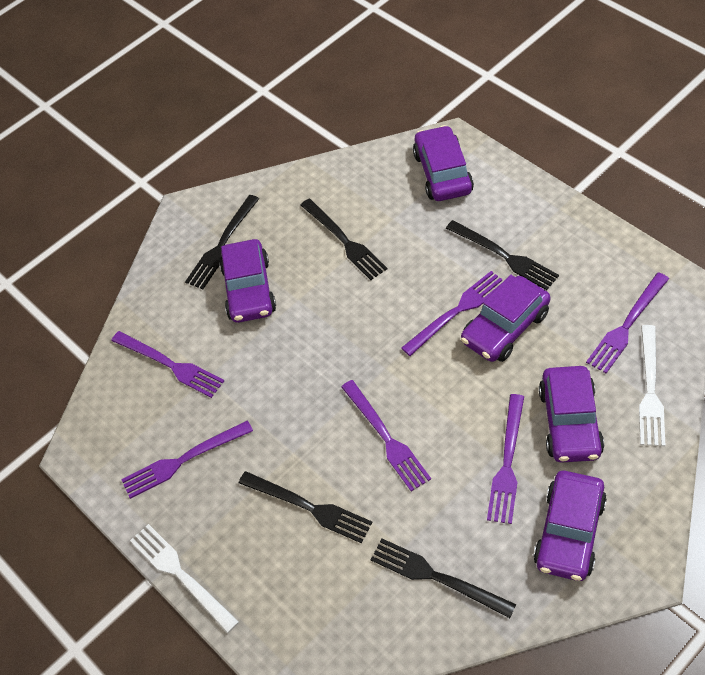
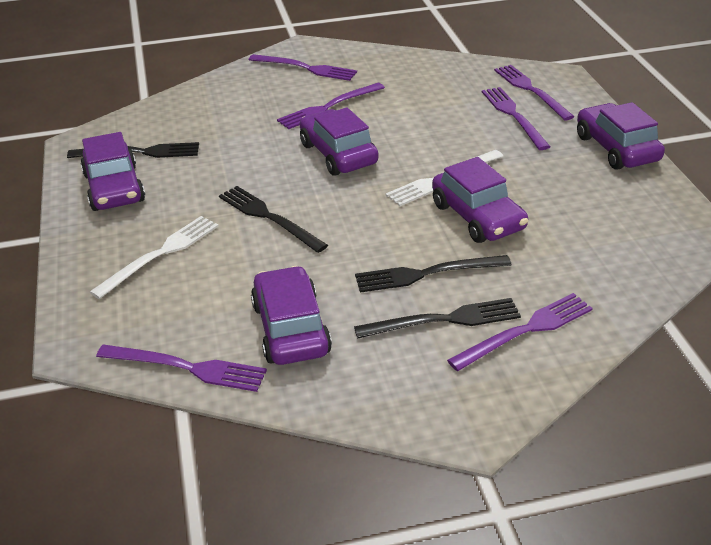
black fork: [185,195,259,289] [239,471,373,543] [301,199,387,280] [370,539,516,618] [446,220,559,290] = 5 -> [67,142,199,158] [219,186,328,253] [354,298,521,339] [355,255,511,293] = 4

